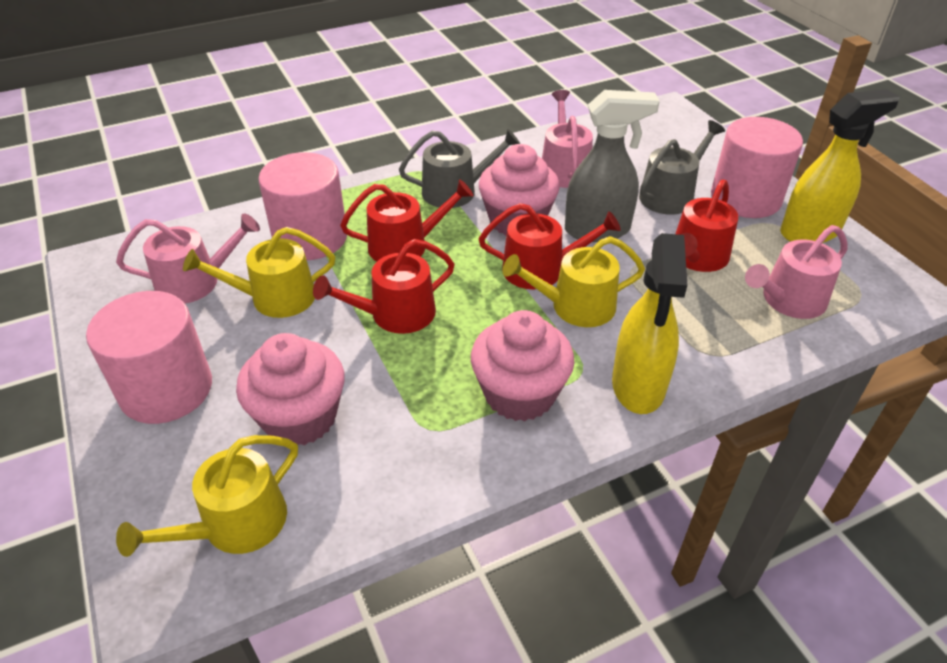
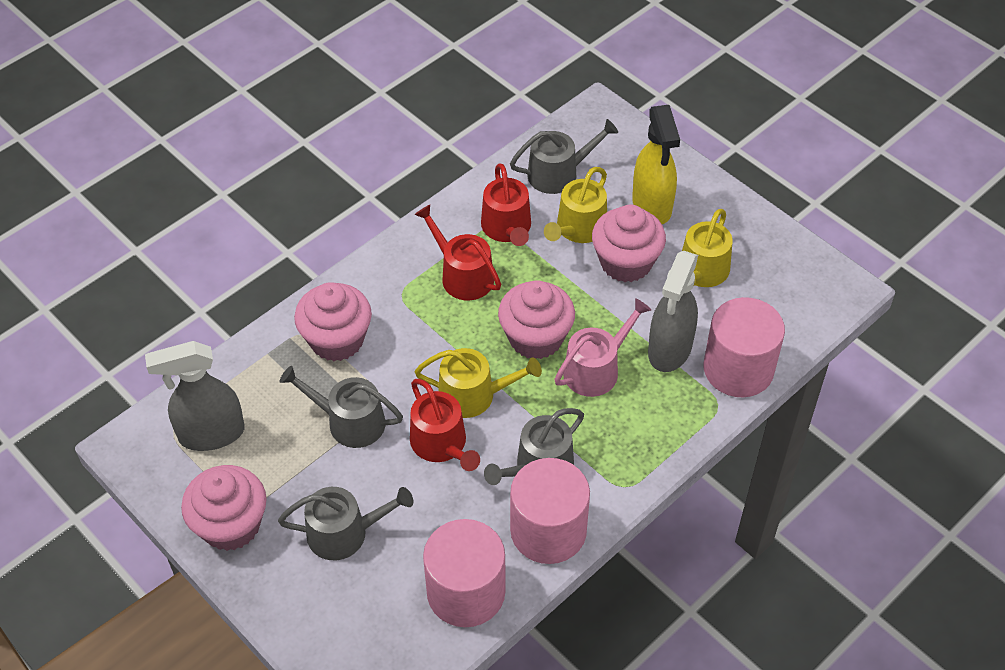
grey spray bottle: [565,90,660,242] = 1 -> [145,341,245,451] [648,251,698,372] = 2
grey watering can: [399,129,520,208] [639,120,725,215] = 2 -> [278,487,413,560] [280,366,403,448] [484,408,584,485] [510,119,618,194] = 4
pink cupcake: [236,333,345,445] [471,310,575,421] [479,144,560,235] = 3 -> [181,465,267,551] [294,282,372,361] [498,280,575,359] [592,205,666,282] = 4
pink watering can: [116,214,260,304] [542,90,593,188] [745,225,848,319] = 3 -> [554,298,651,397] = 1
red watering can: [313,239,455,334] [340,179,473,262] [479,203,621,289] [675,180,738,272] = 4 -> [410,379,480,471] [414,205,501,300] [481,163,531,246] = 3
yellow spray bottle: [612,233,688,414] [780,89,900,243] = 2 -> [632,105,680,224] = 1

